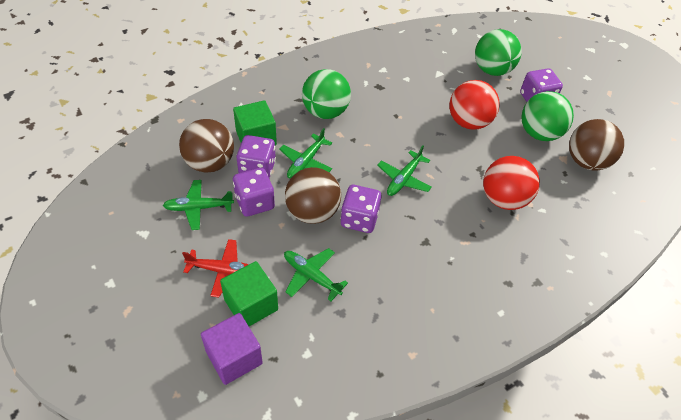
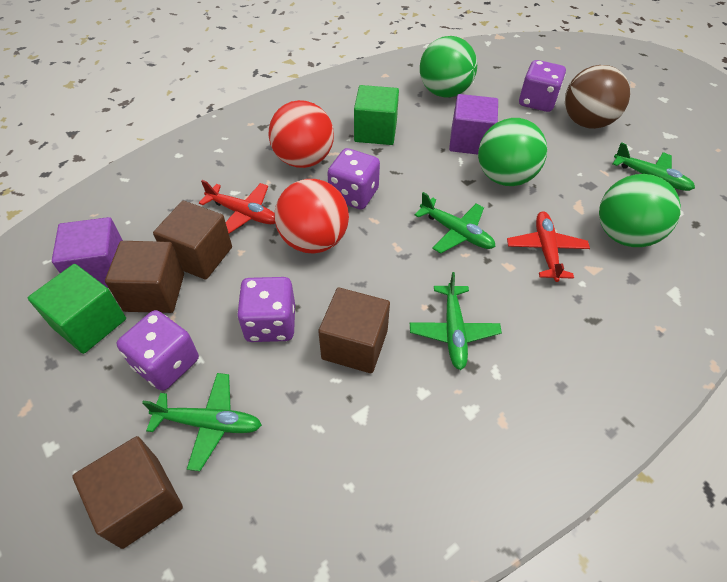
brown ball: [179,119,234,173] [285,167,341,224] [569,119,624,171] = 3 -> [565,65,630,129] = 1
brown cube: none = 0 -> [72,436,183,549] [105,241,184,313] [153,201,232,280] [318,288,390,373] = 4
purple cube: [201,313,263,385] = 1 -> [52,217,123,288] [449,94,498,155] = 2
red plane: [182,239,249,298] = 1 -> [199,180,275,234] [507,211,590,282] = 2

